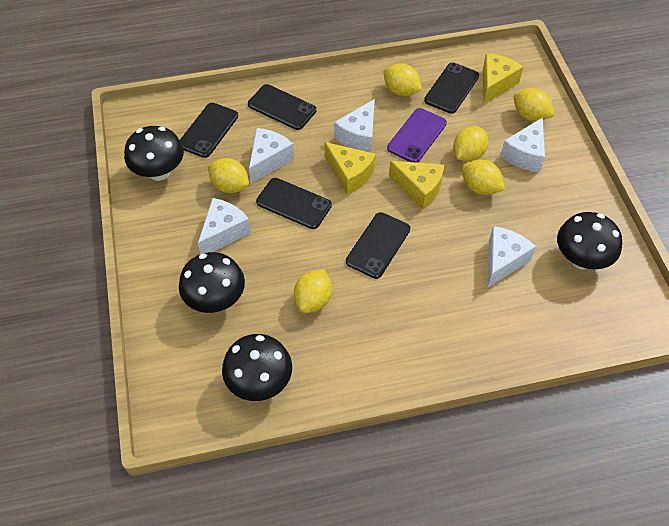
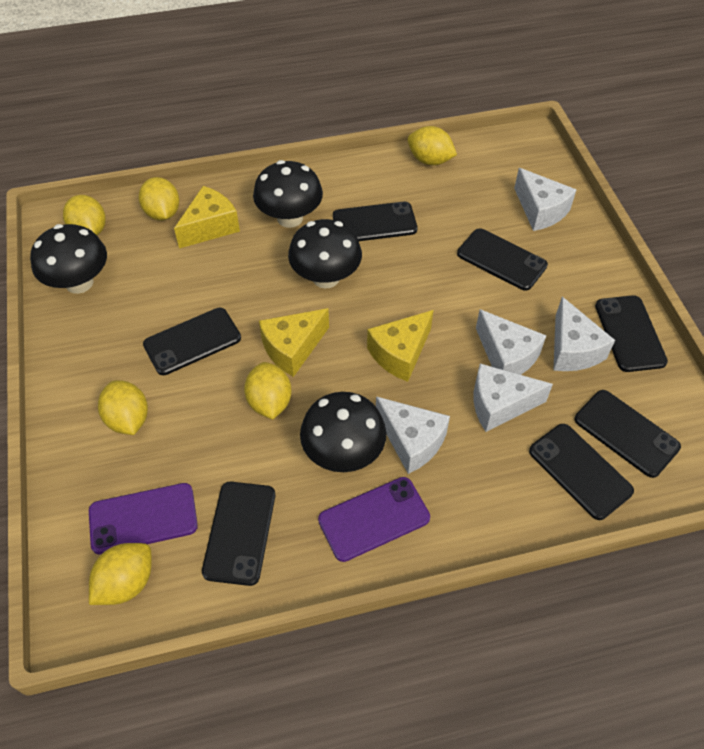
black phone: [180,103,238,158] [248,84,316,130] [256,178,332,229] [346,212,410,279] [424,62,479,114] = 5 -> [143,308,241,375] [202,482,275,586] [333,201,417,241] [457,229,548,291] [529,424,634,520] [575,390,681,478] [595,295,668,372] = 7
purple phone: [387,108,447,163] = 1 -> [89,483,198,554] [318,477,430,562] = 2

